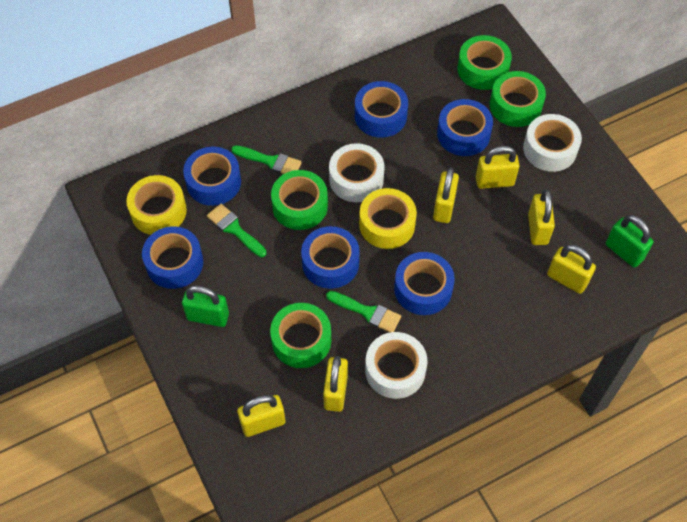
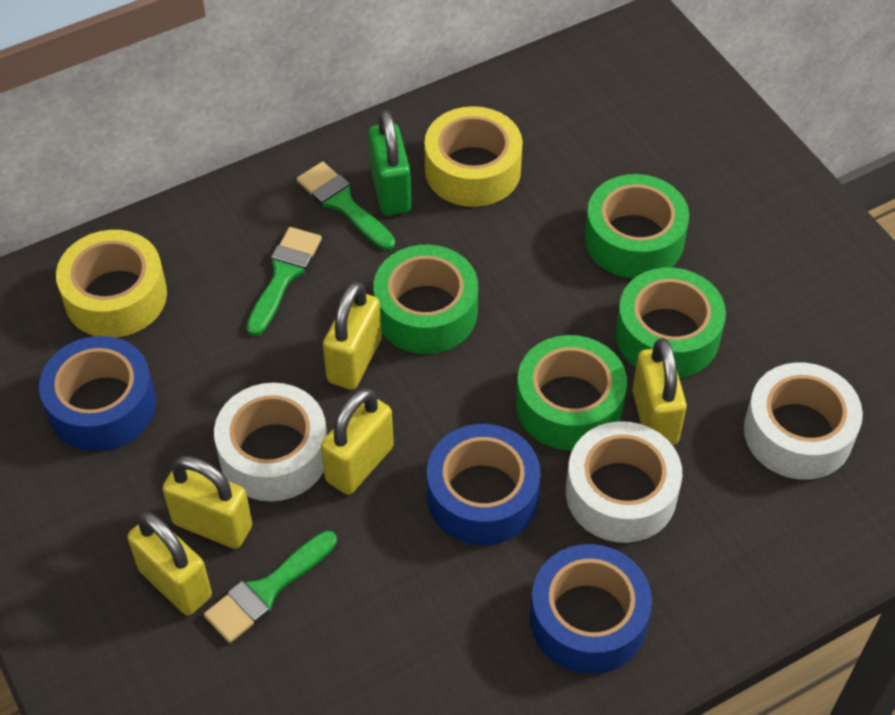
blue tape: [142,226,203,289] [183,147,241,206] [301,226,360,289] [355,81,408,138] [394,252,455,315] [437,99,493,156] = 6 -> [39,336,156,452] [427,424,541,545] [530,544,652,674] = 3
green padlock: [182,285,229,327] [606,215,653,268] = 2 -> [368,110,411,216] = 1
yellow padlock: [237,395,285,437] [323,356,348,412] [433,167,459,223] [476,146,520,189] [528,190,555,245] [547,245,596,294] = 6 -> [127,512,212,615] [162,456,252,549] [321,388,394,495] [323,281,382,390] [632,338,687,445] = 5

